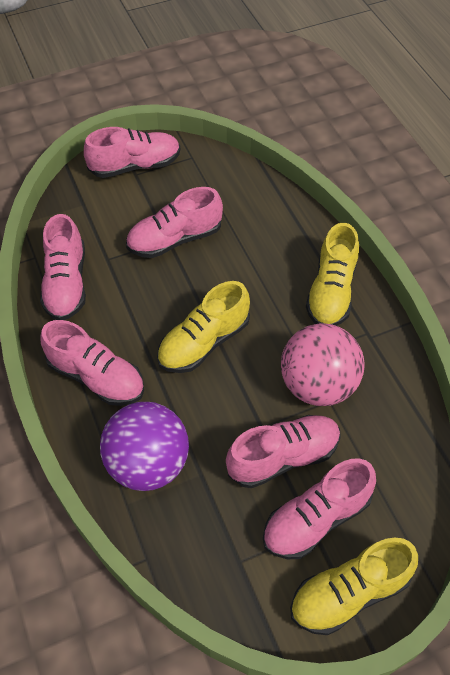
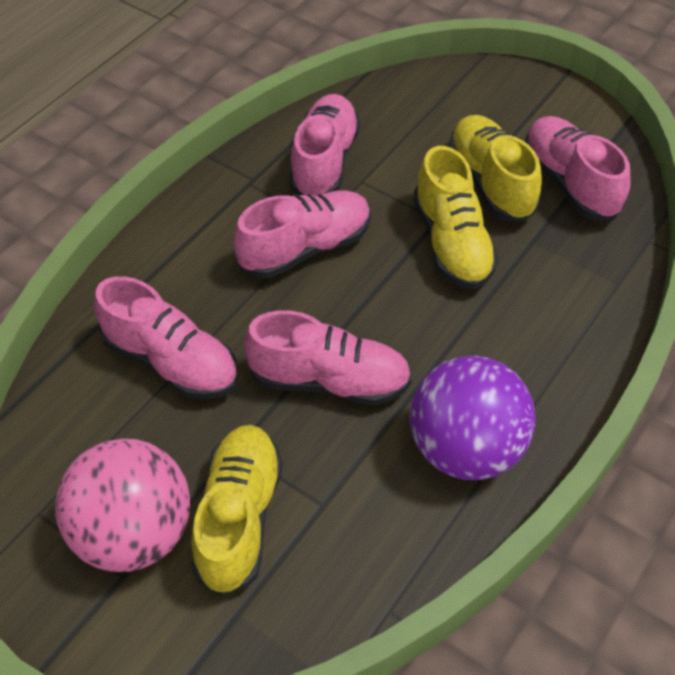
pink shoe: [40,214,86,320] [41,320,144,406] [84,127,180,178] [126,187,223,258] [226,415,341,488] [263,458,376,559] = 6 -> [94,276,238,399] [233,190,371,278] [244,310,412,406] [289,94,360,196] [525,116,631,220] = 5

